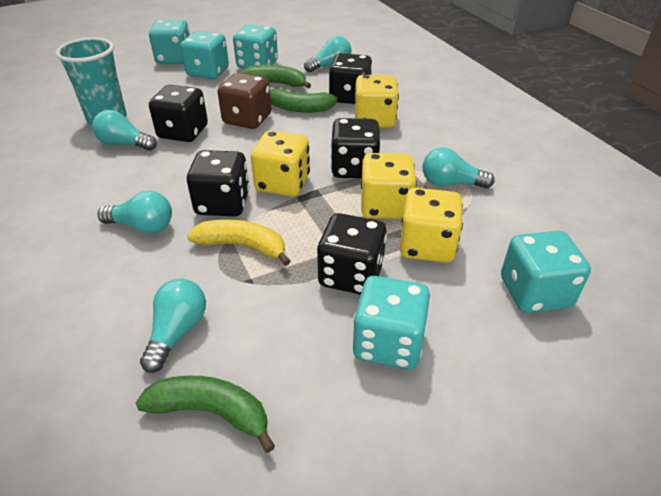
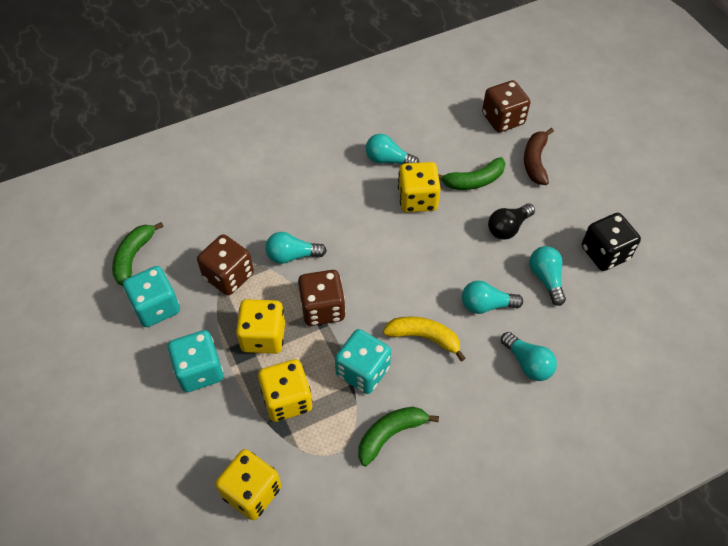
black dice: [149,85,208,142] [187,150,250,216] [317,213,387,295] [329,53,372,104] [331,118,380,178] = 5 -> [582,213,641,271] = 1
black light bulb: none = 0 -> [488,203,535,240] = 1
brown banana: none = 0 -> [524,128,554,185] = 1
brown dice: [217,73,272,129] = 1 -> [197,234,254,295] [298,270,346,326] [482,80,530,133] = 3
turquoise cup: [56,37,127,125] = 1 -> none = 0
turquoise dice: [149,20,190,64] [181,31,229,79] [233,24,278,69] [353,276,430,369] [501,231,591,313] = 5 -> [123,266,180,327] [168,330,224,392] [335,329,391,394] = 3

